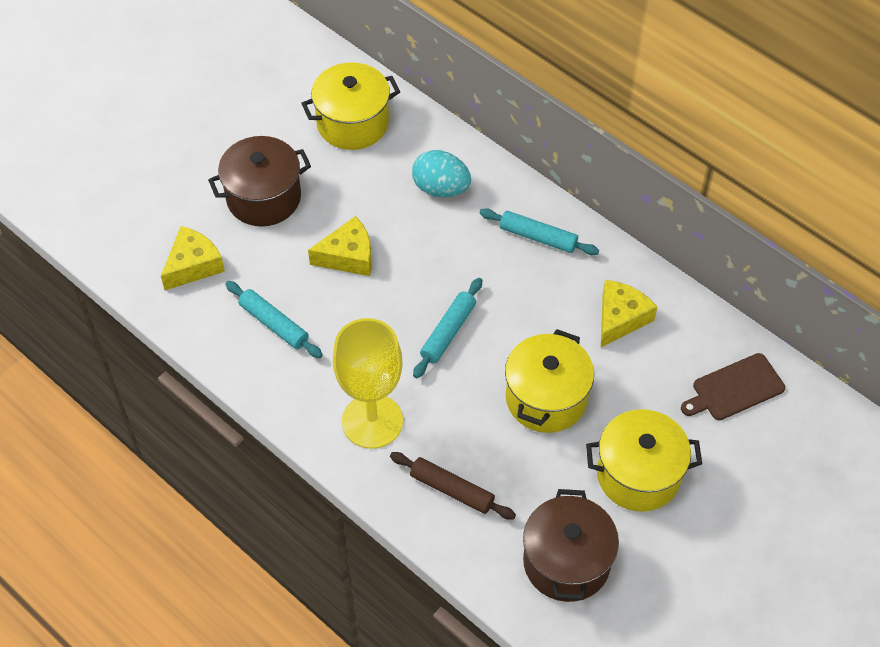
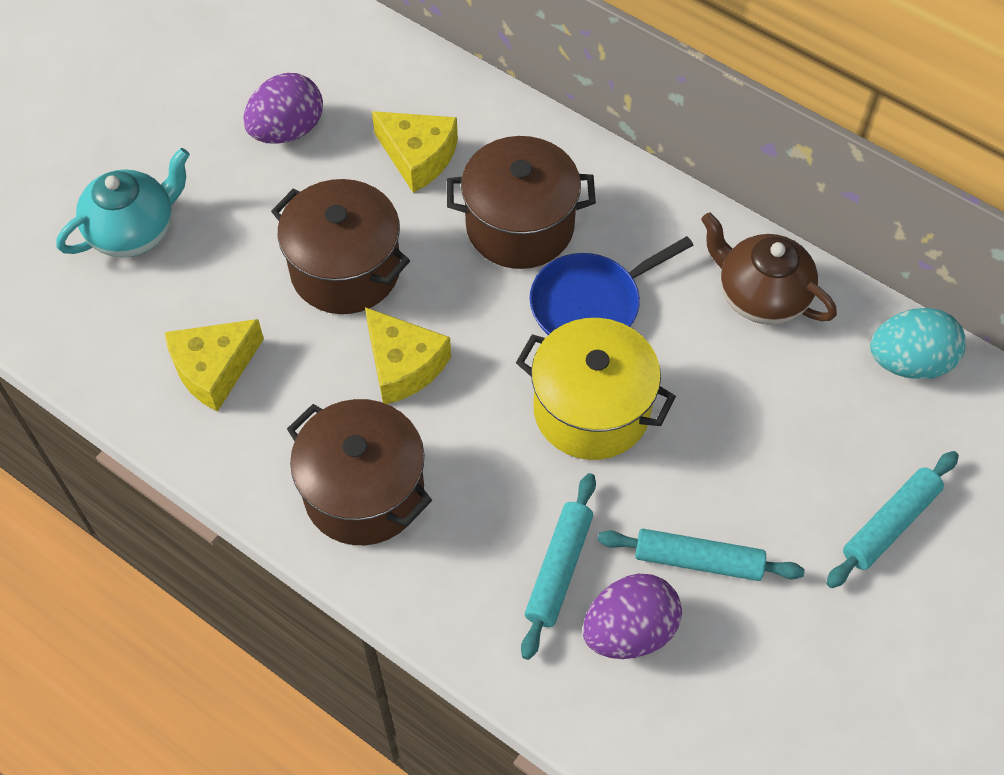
blue pan: none = 0 -> [530,236,694,335] = 1
brown cutting board: [681,353,785,420] = 1 -> none = 0
brown pot: [208,136,311,227] [523,489,619,602] = 2 -> [271,179,410,314] [287,399,432,545] [447,136,596,269] = 3
brown rolling pin: [390,452,516,520] = 1 -> none = 0
brown teapot: none = 0 -> [701,212,837,325] = 1
purple egg: none = 0 -> [243,73,323,144] [583,574,682,659] = 2
turquoise teapot: none = 0 -> [56,148,190,257] = 1
yellow goblet: [333,318,403,449] = 1 -> none = 0
yellow pot: [301,62,400,150] [505,329,594,433] [586,409,702,512] = 3 -> [516,318,676,460] = 1

